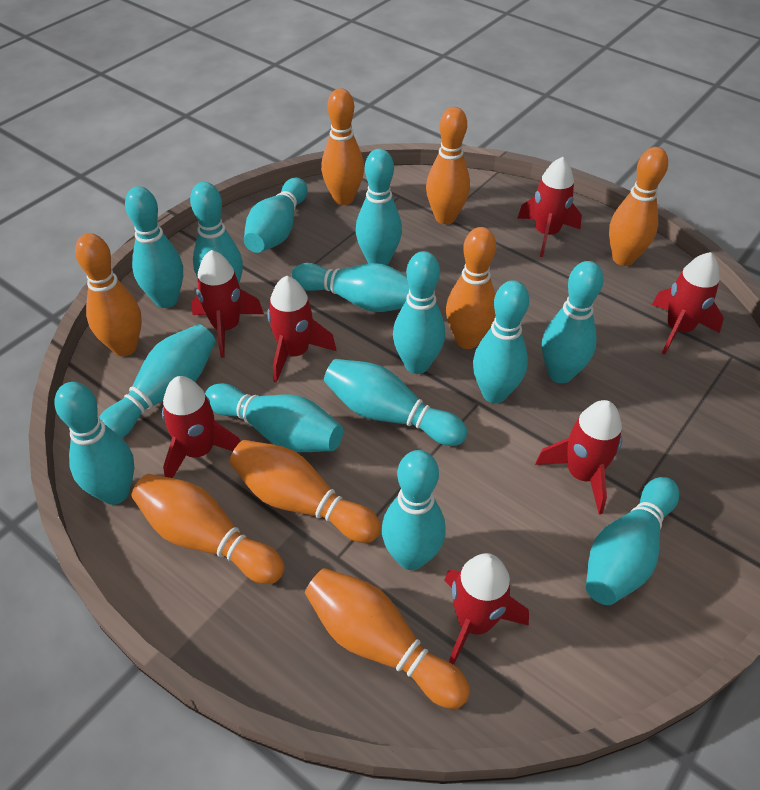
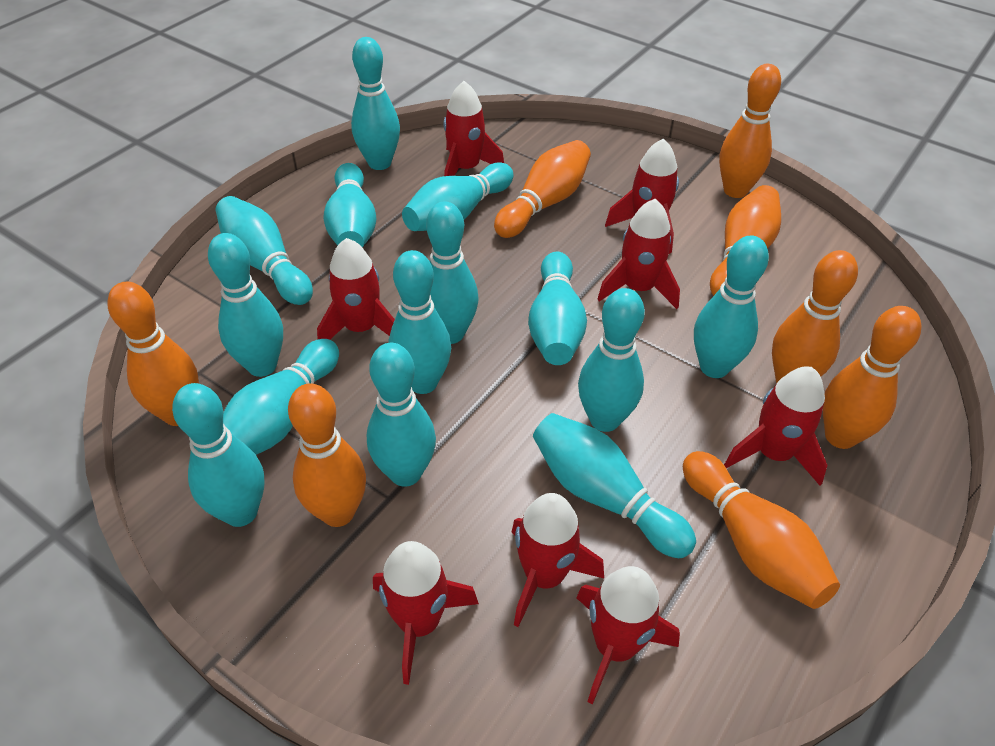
red rocket: [162,376,241,478] [191,250,264,358] [267,275,336,383] [444,553,529,665] [518,157,582,257] [535,400,622,514] [652,252,724,355] = 7 -> [317,238,395,340] [373,541,479,685] [444,81,504,176] [512,493,604,627] [576,566,680,705] [597,199,680,309] [605,138,679,254] [724,366,828,486] = 8

